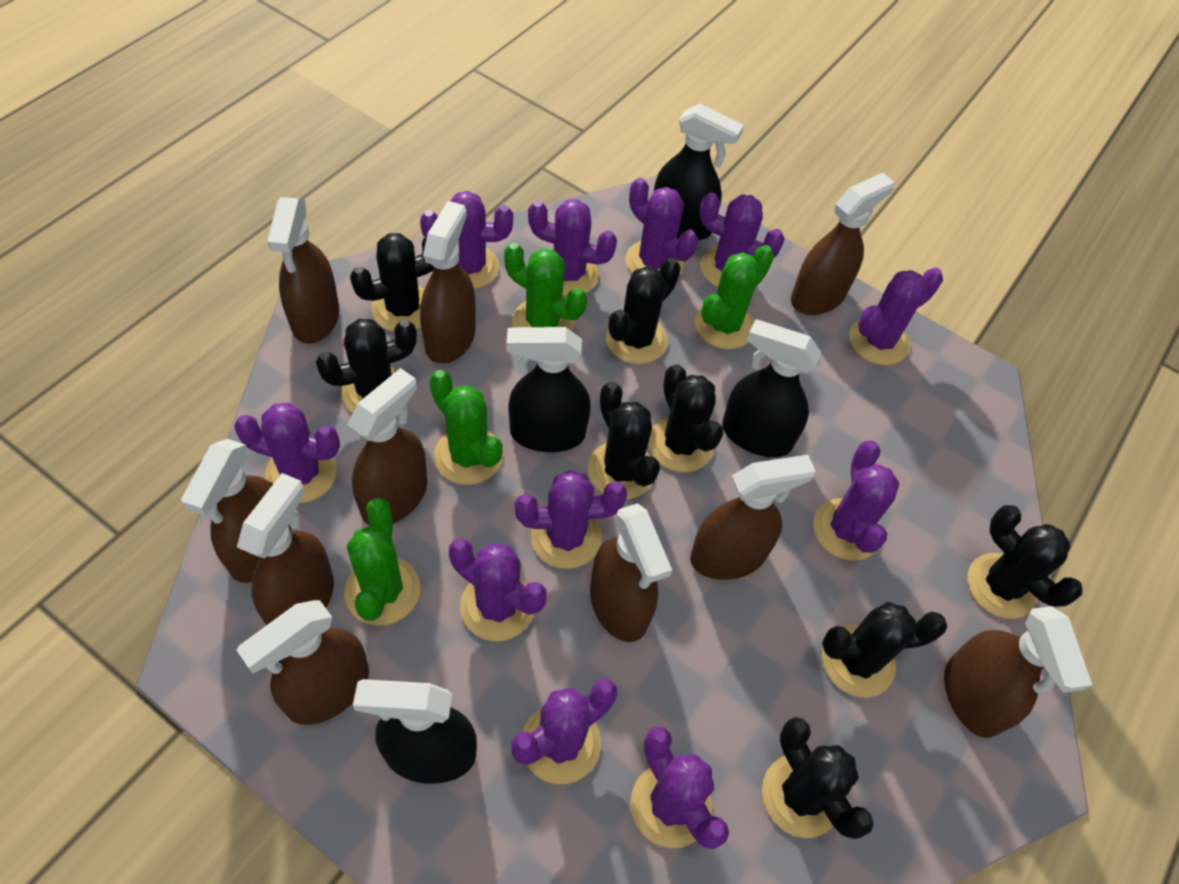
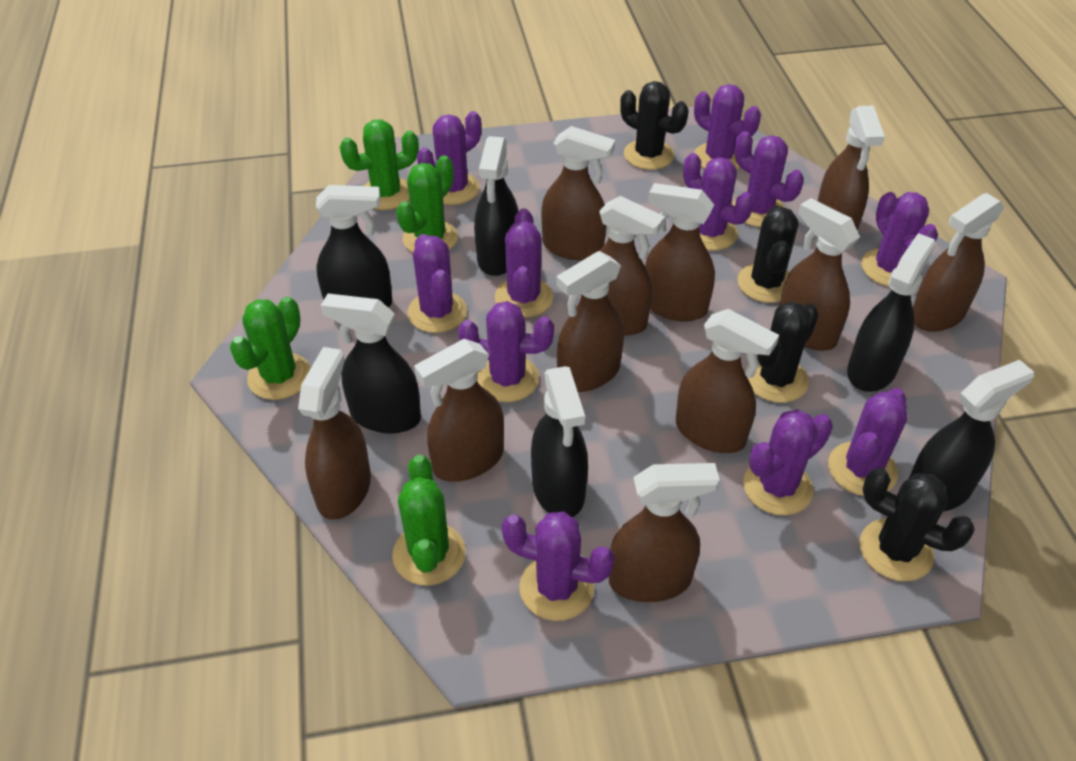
black cactus: [316,319,417,413] [350,233,434,332] [588,382,660,499] [606,258,681,364] [649,364,723,472] [762,717,874,839] [822,602,947,698] [967,505,1082,619] = 8 -> [620,81,688,170] [737,206,798,303] [745,302,819,403] [860,468,975,581] = 4
black spray bottle: [353,679,477,784] [506,327,591,452] [654,104,744,240] [722,319,821,457] = 4 -> [316,185,392,308] [320,294,421,434] [474,136,519,276] [531,366,588,517] [847,233,936,392] [909,360,1034,512] = 6
brown spray bottle: [181,439,291,583] [237,473,334,625] [237,600,369,725] [267,197,339,344] [347,368,427,525] [420,201,476,364] [590,503,672,642] [690,455,816,580] [791,173,895,315] [944,606,1092,738] = 10 -> [298,347,371,520] [414,339,504,482] [541,126,615,261] [557,251,625,392] [599,196,665,335] [609,463,720,602] [645,183,715,321] [676,309,779,453] [779,198,860,351] [818,106,885,230] [913,193,1004,332] = 11

